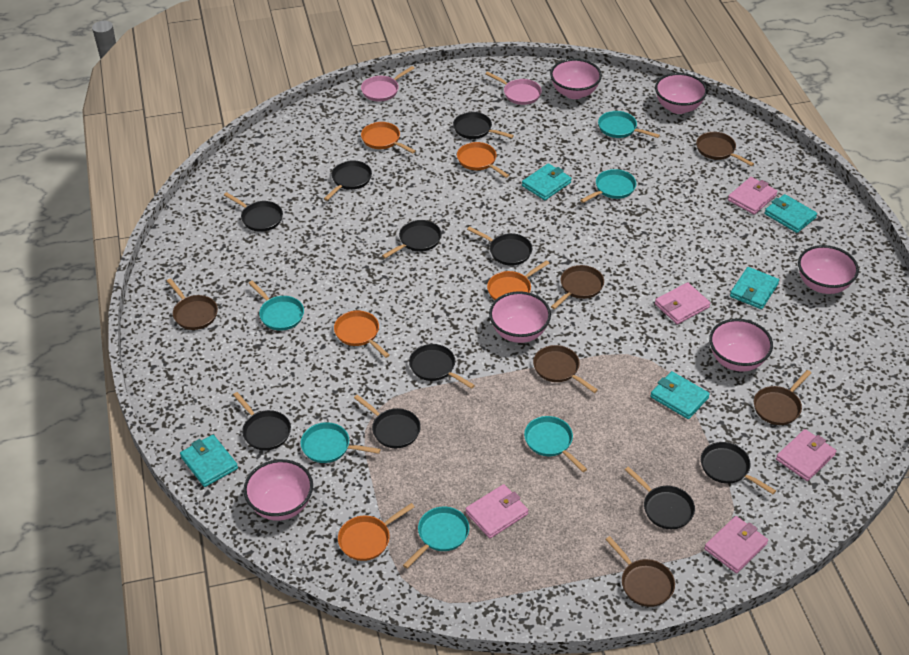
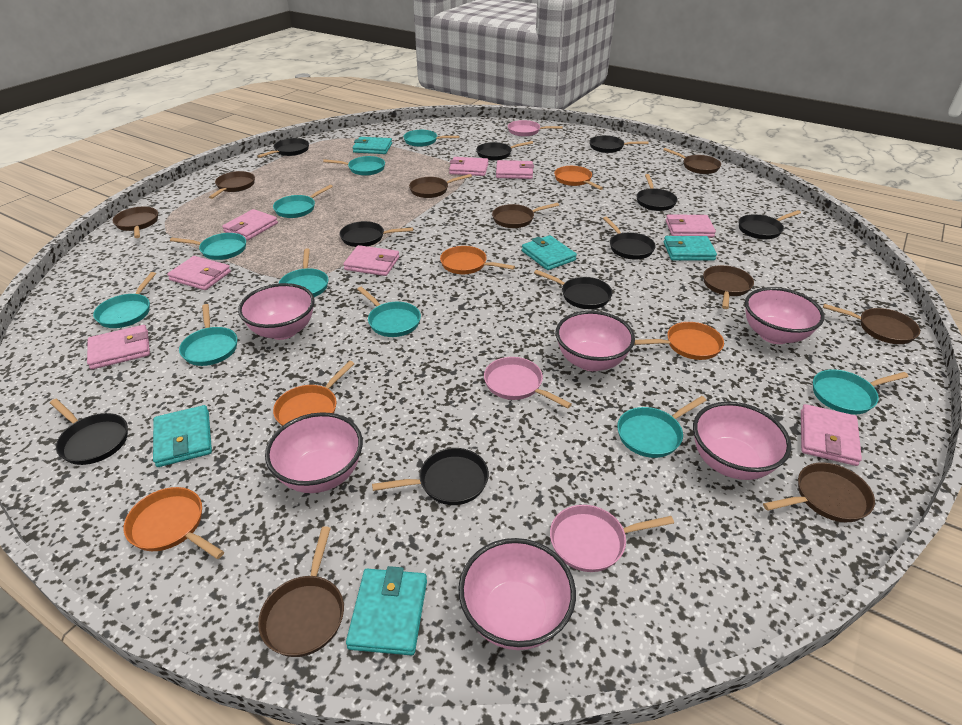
brown pan: [167,278,218,330] [533,345,598,393] [551,265,604,309] [605,536,675,607] [696,132,754,166] [754,370,811,425] = 6 -> [112,207,158,238] [209,171,255,199] [258,526,344,657] [409,174,472,198] [492,203,559,228] [663,148,721,174] [703,265,754,309] [763,462,875,522] [823,304,920,344] = 9
pink pan: [361,66,414,101] [485,71,542,105] = 2 -> [484,357,572,408] [508,120,563,137] [550,505,674,572] = 3
pink wallet: [465,484,528,538] [655,282,710,324] [704,516,768,573] [728,177,777,215] [776,429,836,481] = 5 -> [87,325,150,370] [167,256,231,290] [222,209,278,240] [343,245,399,276] [449,157,489,176] [496,160,534,179] [666,214,716,238] [801,404,862,466] = 8
turquoise pan: [248,281,304,331] [300,422,381,463] [403,506,469,569] [524,416,587,472] [580,169,636,203] [598,111,660,138] = 6 -> [93,272,156,328] [170,233,246,260] [179,304,237,366] [273,185,333,218] [278,248,328,297] [323,156,385,176] [357,287,421,337] [403,130,459,147] [617,396,707,458] [813,369,909,414] = 10

